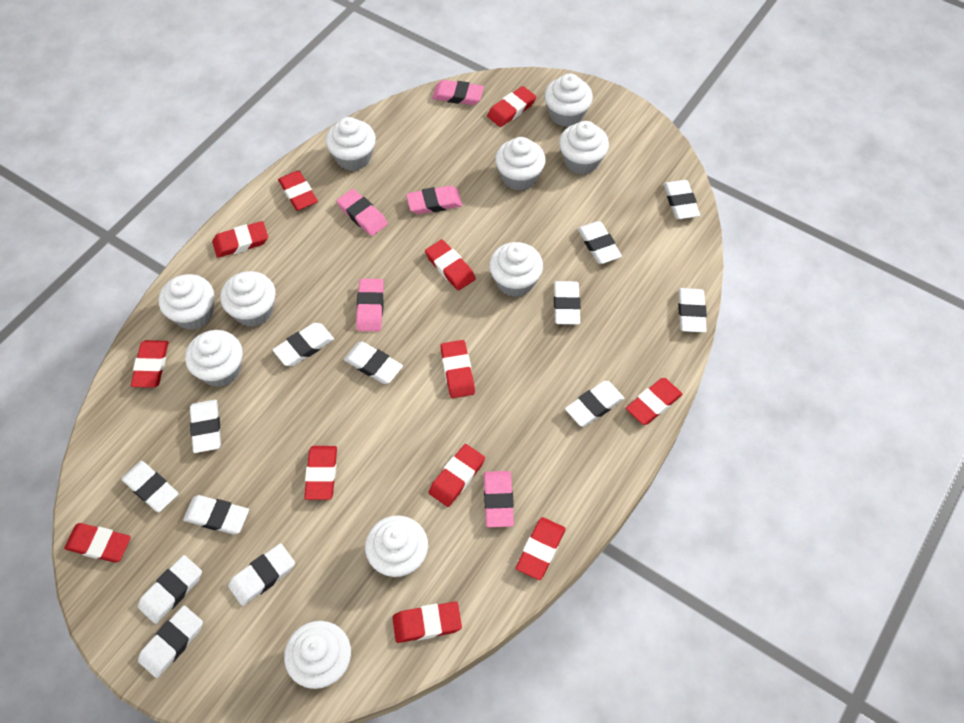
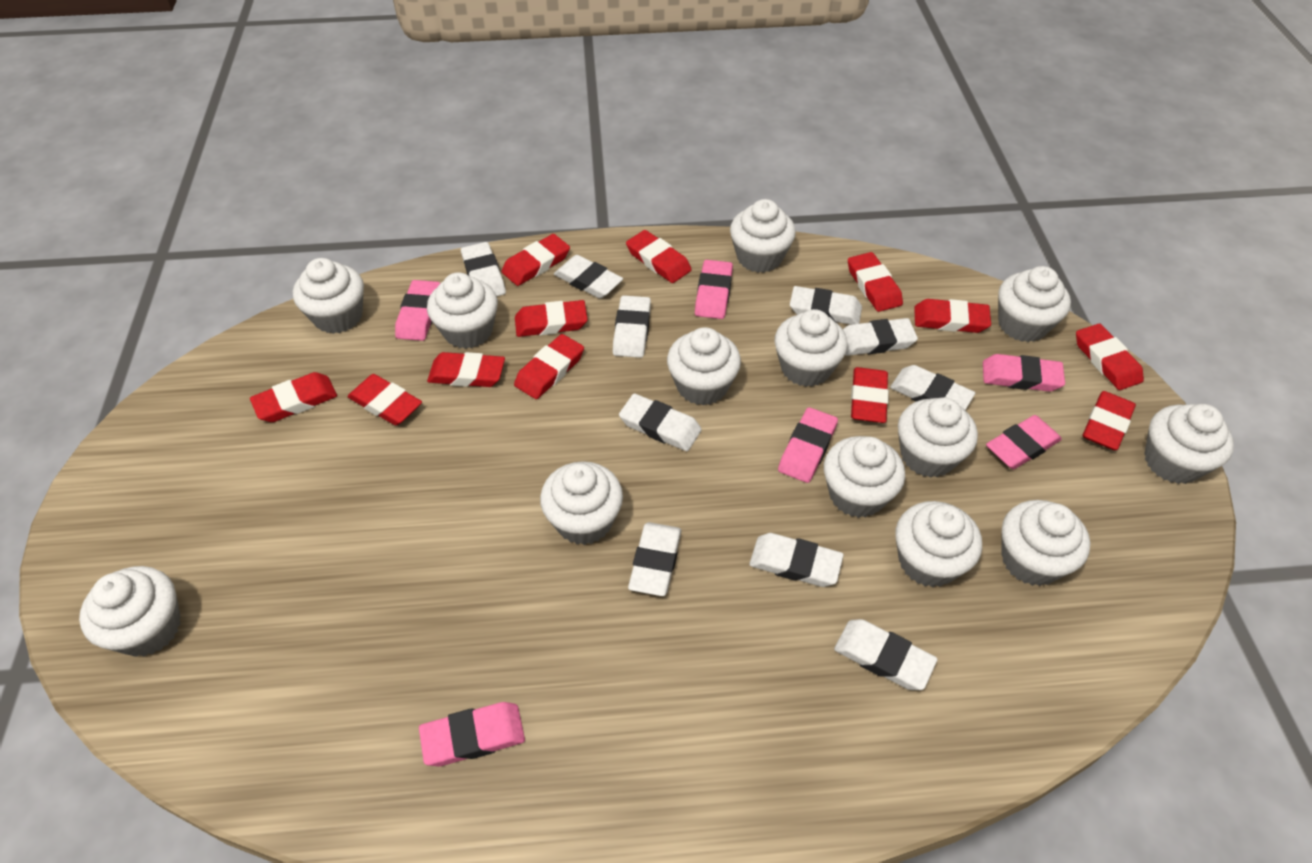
pink eraser: [337,189,388,236] [356,279,384,331] [406,186,462,214] [432,80,484,105] [484,471,514,527] = 5 -> [395,280,440,341] [419,702,525,766] [695,260,733,319] [778,407,838,483] [983,354,1065,392] [986,415,1062,469] = 6
white cupcake: [159,274,214,330] [185,330,242,387] [220,271,276,327] [284,621,351,689] [326,117,376,171] [365,516,428,578] [489,242,543,297] [495,137,546,191] [544,74,593,127] [559,121,609,175] = 10 -> [79,566,181,657] [293,258,364,334] [427,272,498,349] [540,461,623,545] [667,327,741,406] [730,199,796,273] [775,309,848,387] [824,436,905,518] [896,501,982,587] [898,397,978,478] [998,266,1071,342] [1001,500,1090,586] [1144,404,1234,484] = 13
white eraser: [121,461,178,512] [138,555,202,624] [138,606,203,678] [183,495,249,534] [190,400,221,453] [228,543,295,606] [273,323,334,366] [344,342,403,384] [554,281,581,325] [565,381,624,426] [578,221,622,264] [664,180,700,219] [678,288,707,333] = 13 -> [461,242,506,296] [554,255,623,299] [613,295,651,358] [619,393,702,451] [628,522,682,596] [749,533,844,587] [790,286,862,325] [834,619,938,690] [843,318,918,356] [890,365,975,410] = 10

